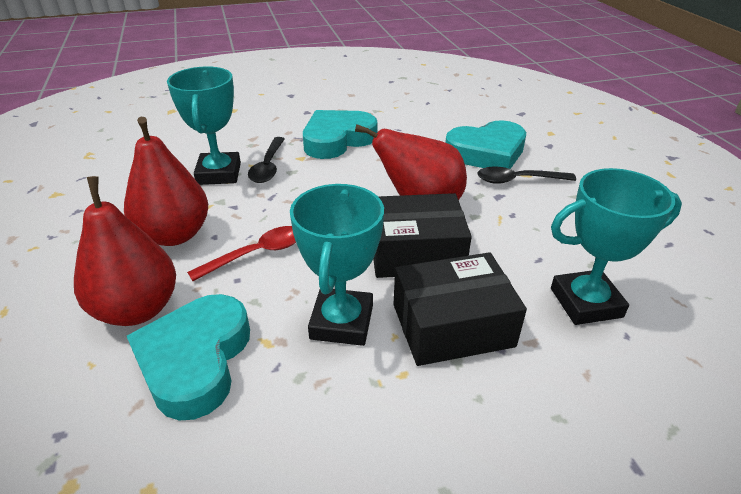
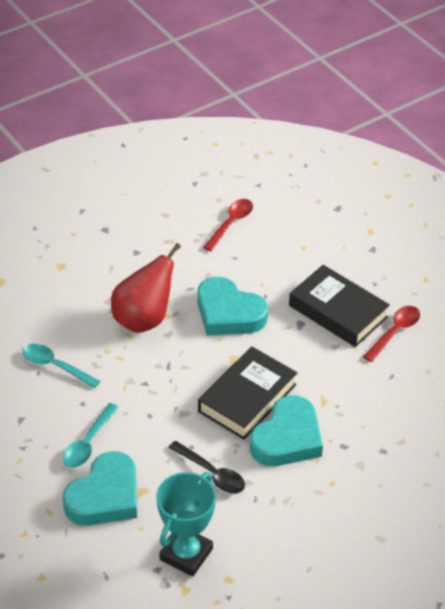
black book: none = 0 -> [198,346,297,440] [289,265,390,347] = 2
black box: [373,193,472,278] [393,252,527,366] = 2 -> none = 0
black spoon: [248,137,285,183] [477,166,576,184] = 2 -> [168,441,245,494] = 1
red pear: [74,176,176,326] [124,117,208,246] [355,124,467,200] = 3 -> [111,243,181,333] = 1
red spoon: [187,226,296,281] = 1 -> [203,199,253,251] [363,306,420,362] = 2
turquoise spoon: none = 0 -> [23,343,100,388] [63,403,119,468] = 2
turquoise trophy: [167,66,241,185] [290,184,384,346] [551,168,682,325] = 3 -> [157,472,216,577] = 1

